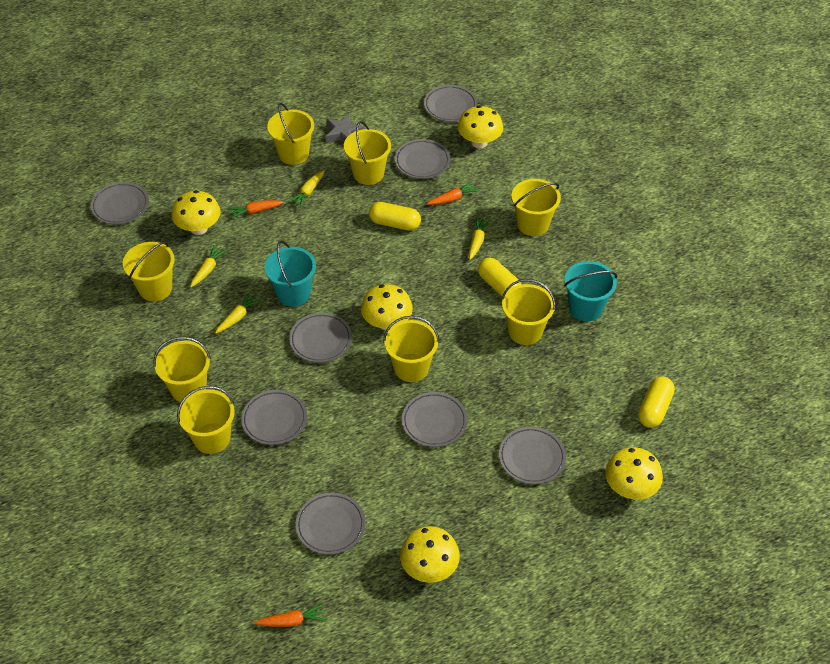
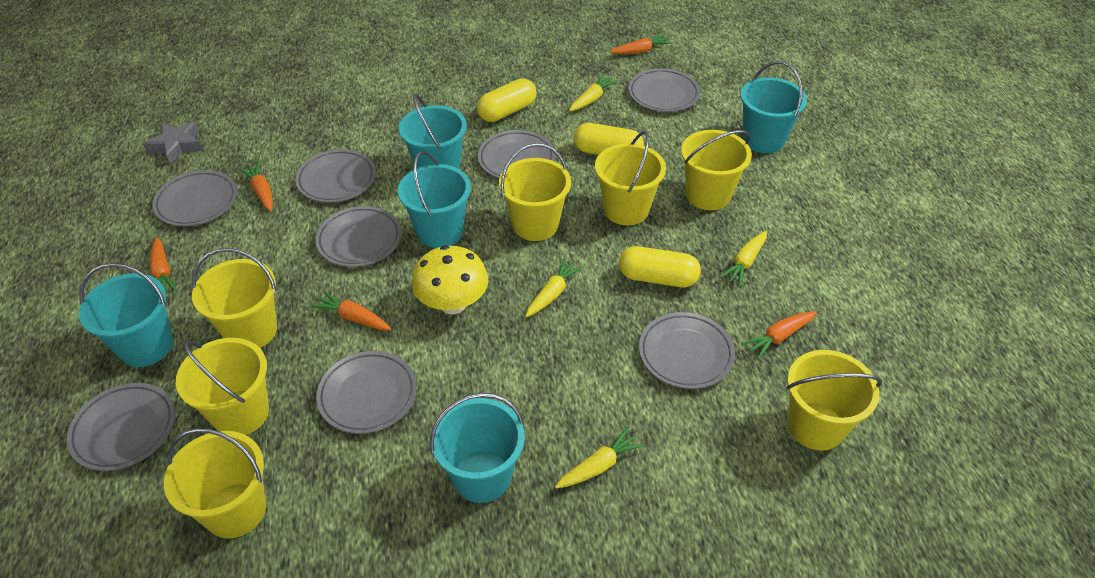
orange carrot: [228,200,284,219] [254,604,326,627] [427,182,479,205] = 3 -> [150,237,178,295] [239,162,273,212] [310,291,391,330] [609,34,672,54] [742,311,817,359] = 5
turquoise bucket: [264,241,316,306] [564,261,617,321] = 2 -> [79,263,173,367] [398,151,471,248] [399,94,467,170] [430,393,525,503] [741,61,807,153] = 5
yellow bucket: [123,241,175,301] [153,337,211,402] [177,386,235,454] [267,103,314,165] [344,121,391,185] [383,316,439,382] [502,279,556,345] [511,179,561,236] = 8 -> [164,428,266,539] [176,338,269,435] [192,248,277,348] [499,143,571,241] [595,131,666,225] [681,130,752,210] [787,350,882,451] = 7
yellow mushroom: [172,190,220,235] [361,284,413,330] [400,526,460,583] [458,106,503,148] [605,447,663,500] = 5 -> [412,245,488,314] = 1

